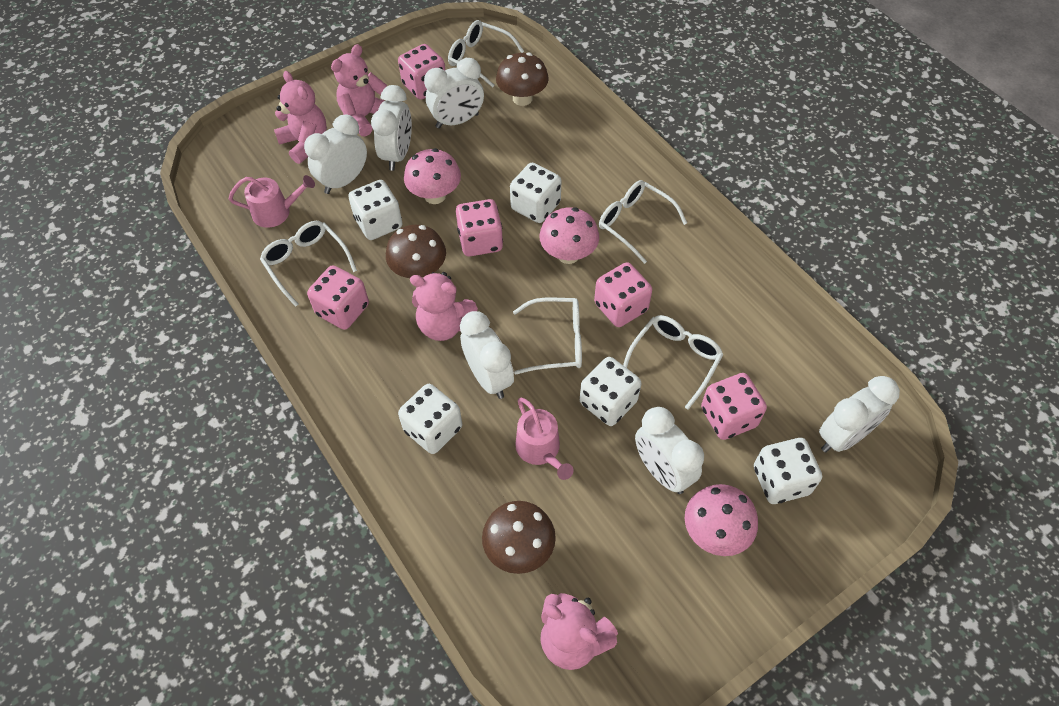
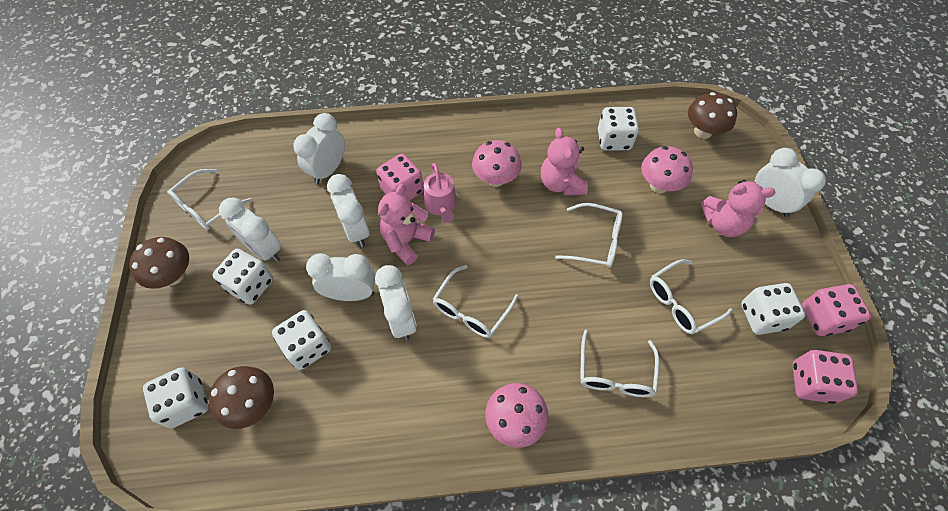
pink dice: [307,265,369,330] [398,44,445,100] [456,199,503,256] [594,262,652,327] [701,373,767,440] = 5 -> [376,154,424,200] [792,350,858,404] [802,284,871,336] = 3
pink teddy bear: [274,71,327,164] [331,44,387,137] [410,272,478,341] [540,593,618,670] = 4 -> [378,184,435,265] [541,128,588,195] [701,180,776,237] = 3
pink watering can: [229,175,315,228] [515,398,574,480] = 2 -> [424,163,457,223] = 1

